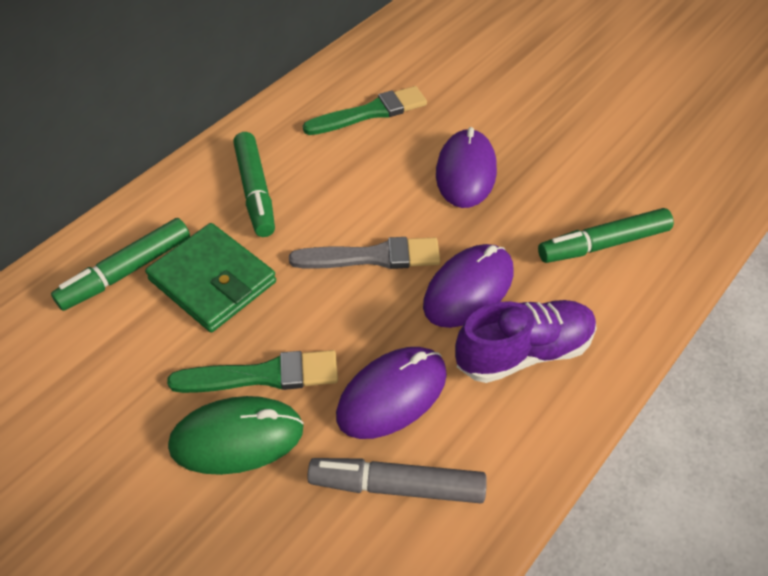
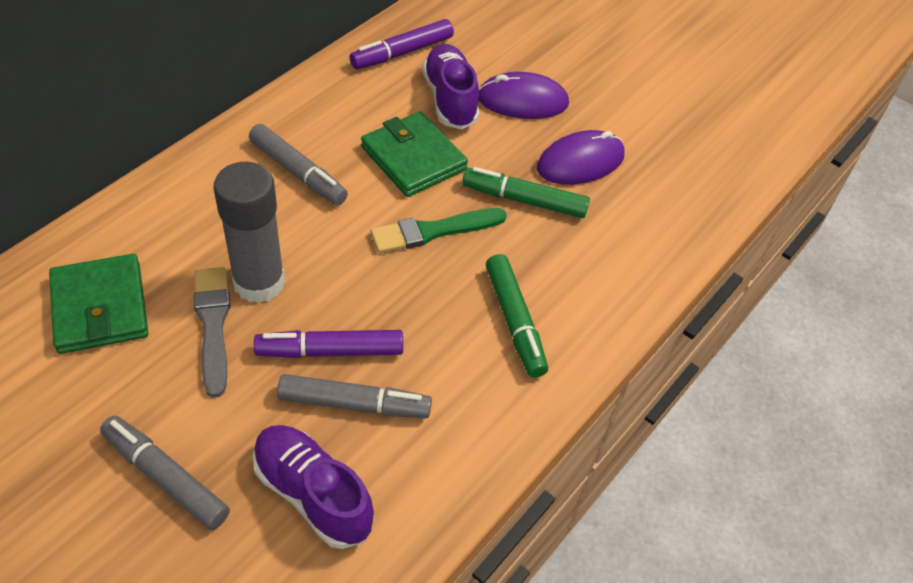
green brush: [167,350,338,393] [303,86,427,135] = 2 -> [371,208,507,253] = 1
green marker: [51,218,190,311] [233,132,275,237] [538,208,674,263] = 3 -> [462,167,590,218] [486,254,548,378] = 2
green mouse: [168,396,303,475] = 1 -> none = 0
green wallet: [145,223,276,332] = 1 -> [49,254,148,354] [361,111,468,197] = 2
grey glue stick: none = 0 -> [214,162,285,303] = 1
grey marker: [307,458,487,504] = 1 -> [100,416,230,530] [249,124,348,205] [277,374,432,418] = 3
purple marker: none = 0 -> [254,330,403,358] [350,19,454,69] = 2
purple mouse: [336,347,447,439] [423,244,514,328] [436,127,497,208] = 3 -> [478,72,569,119] [537,130,625,185] = 2
purple shoe: [455,300,597,383] = 1 -> [253,425,374,549] [422,44,480,129] = 2

